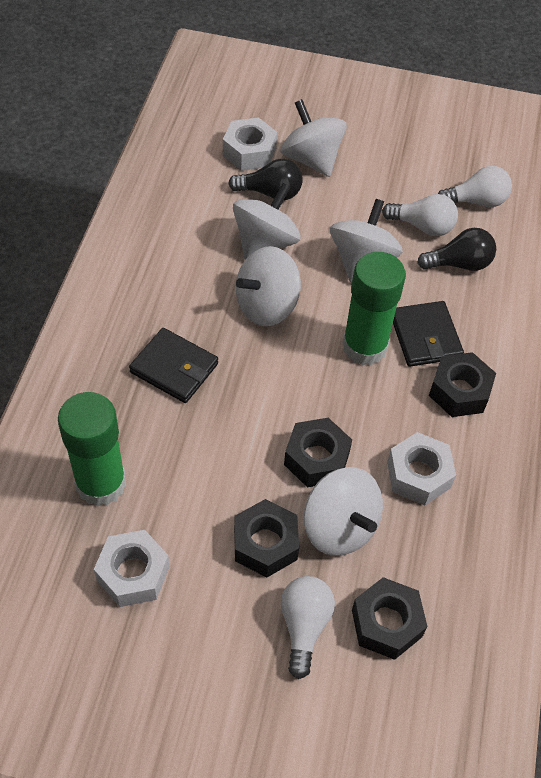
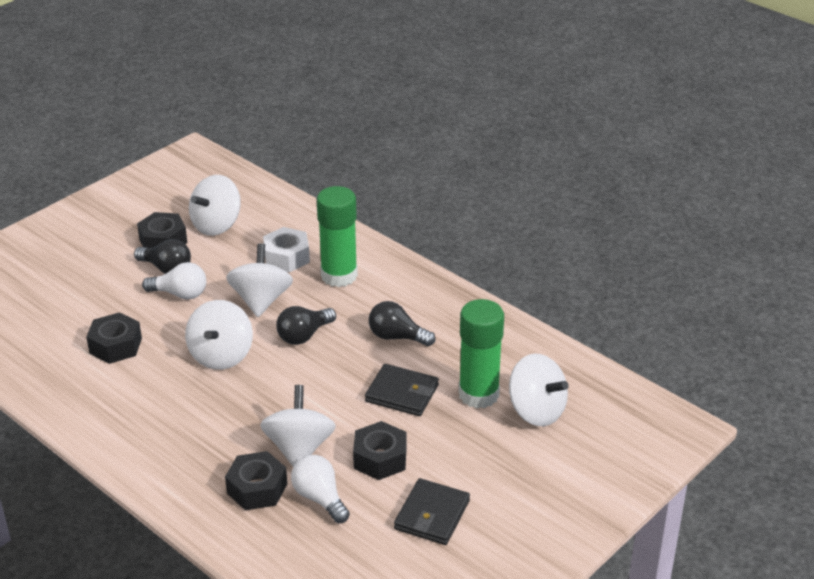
black light bulb: [228,159,303,200] [417,228,496,271] = 2 -> [134,239,191,274] [276,306,336,345] [369,301,435,346] = 3
white light bulb: [281,576,335,679] [382,194,458,236] [438,166,512,207] = 3 -> [142,262,206,300] [291,455,350,523] = 2
white nut: [94,530,170,607] [223,117,277,171] [387,432,456,505] = 3 -> [263,227,310,272] = 1

